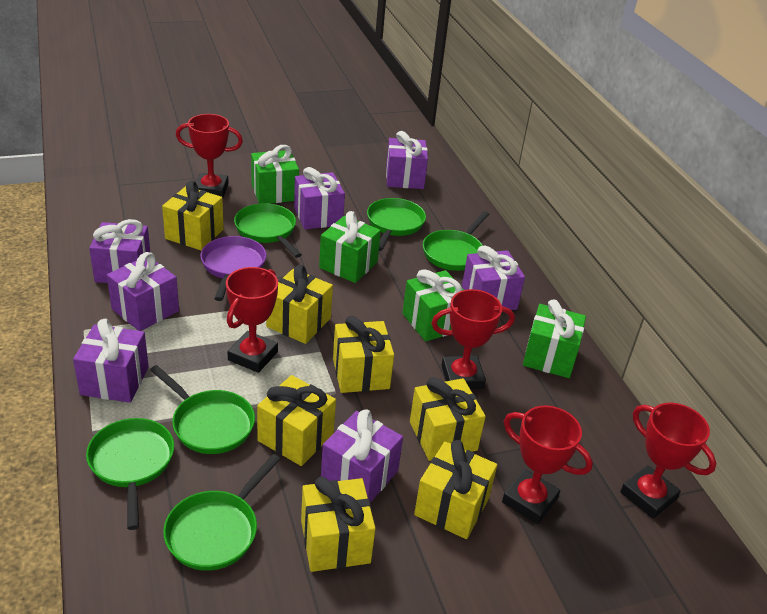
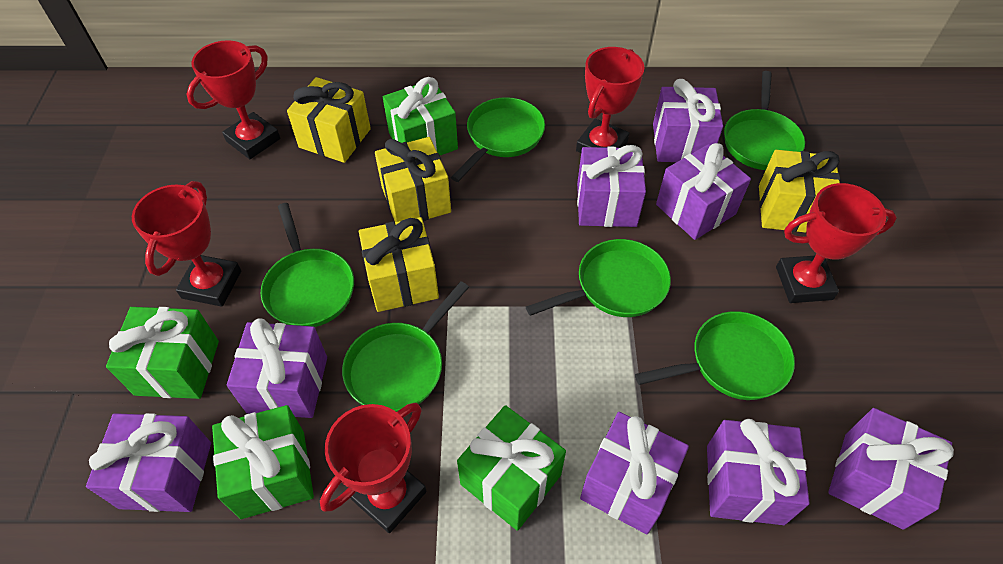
purple gift: [73,319,149,403] [89,219,150,283] [107,252,179,331] [294,167,345,230] [321,409,403,503] [386,131,428,189] [462,246,525,310] = 7 -> [86,413,211,512] [227,318,327,418] [577,145,646,227] [580,412,689,534] [653,79,723,162] [656,143,751,240] [707,419,810,525] [828,408,954,530] = 8
purple pan: [200,236,266,301] = 1 -> none = 0
yellow gift: [162,181,224,250] [257,375,336,466] [266,265,333,344] [301,477,376,572] [333,316,394,393] [410,377,486,461] [414,440,497,539] = 7 -> [287,77,371,163] [359,217,439,312] [375,137,451,222] [759,150,840,233] = 4

